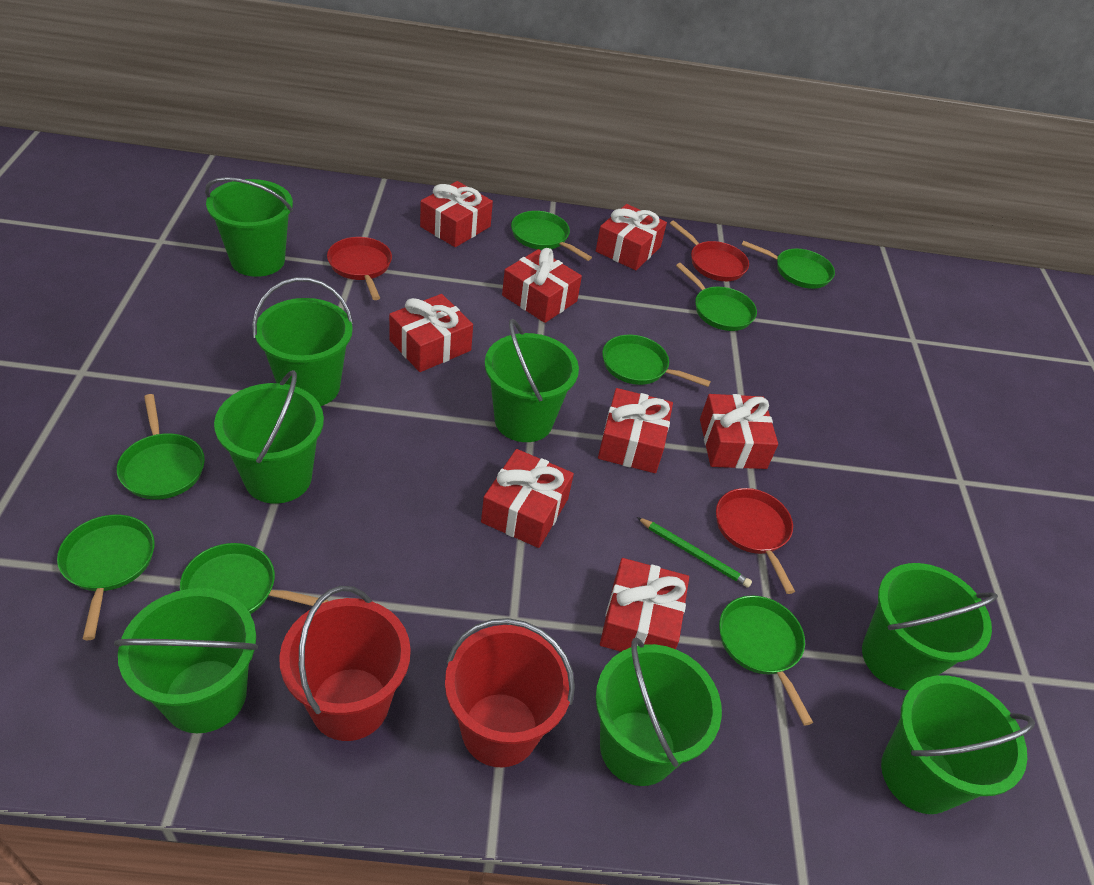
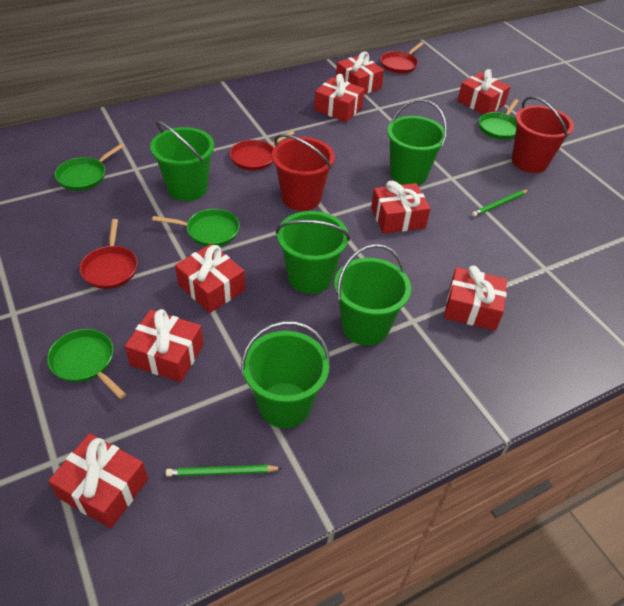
green bucket: [114,588,258,733] [205,177,293,277] [214,370,324,504] [252,277,353,406] [485,319,579,442] [596,638,722,786] [862,563,998,690] [881,675,1035,814] = 8 -> [150,121,214,201] [241,321,330,428] [276,211,350,294] [334,244,411,346] [387,99,447,185] = 5
green pan: [57,515,155,640] [117,394,205,500] [180,543,328,614] [511,211,592,261] [602,335,711,387] [676,263,757,331] [719,595,813,725] [742,240,835,289] = 8 -> [47,329,126,399] [55,143,125,191] [152,209,240,246] [479,99,519,140] = 4
green pencil: [637,517,752,588] = 1 -> [166,465,282,477] [472,190,528,217] = 2

